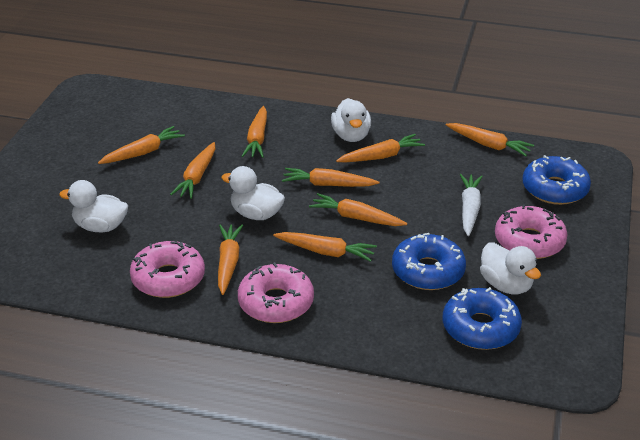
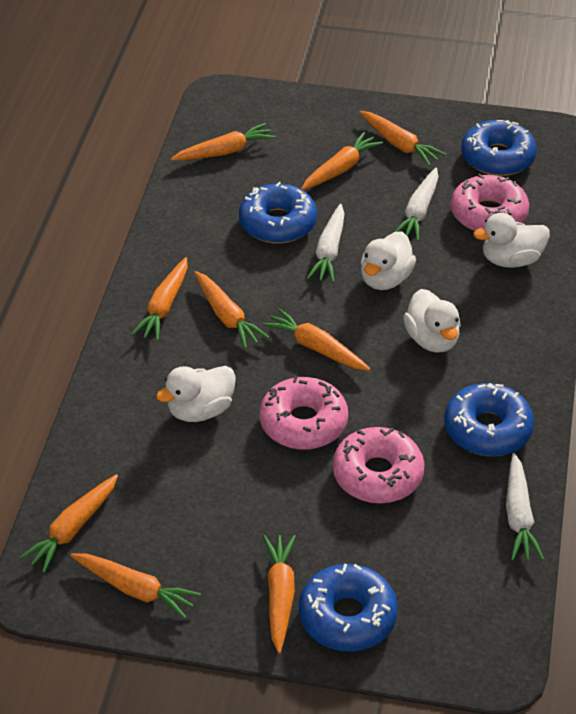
blue donut: [392,233,466,290] [443,287,522,350] [522,155,591,205] = 3 -> [239,182,317,244] [299,564,398,652] [444,383,534,456] [461,120,537,176] = 4
white carrot: [460,174,483,236] = 1 -> [307,204,345,283] [395,167,439,241] [506,453,544,561] = 3

